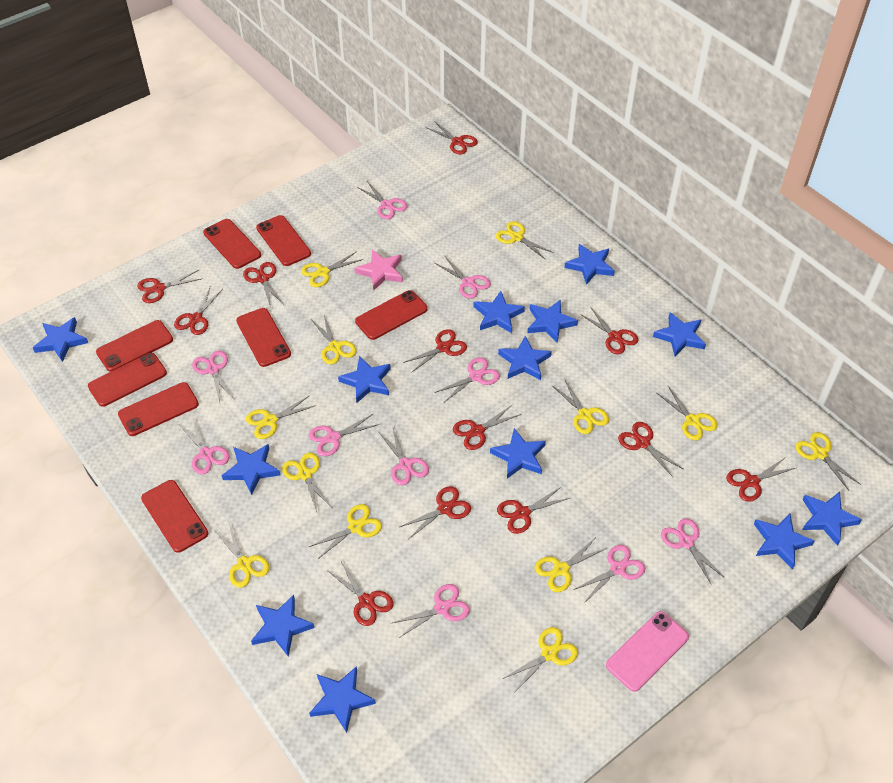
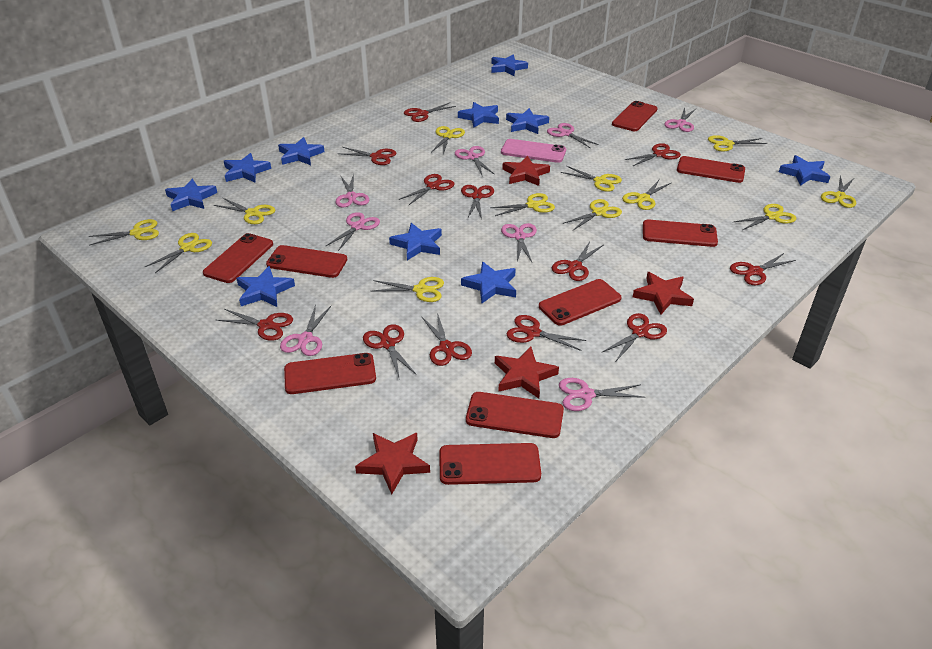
blue star: [33,317,88,362] [222,444,280,495] [251,595,314,657] [309,666,376,733] [338,356,391,403] [474,291,525,333] [490,428,546,479] [498,336,552,380] [527,299,578,343] [565,244,615,285] [653,312,706,357] [754,514,814,570] [802,492,862,546] = 13 -> [165,179,217,211] [224,153,271,182] [236,266,295,307] [278,137,325,165] [389,223,442,260] [458,102,499,128] [461,262,516,304] [491,55,528,76] [506,108,549,134] [779,155,830,186] = 10
pink scissors: [180,419,230,474] [192,351,235,403] [309,414,380,456] [357,181,407,219] [379,426,429,485] [392,584,470,638] [435,256,491,299] [435,357,500,402] [573,545,645,602] [661,518,725,585] = 10 -> [280,304,331,356] [326,212,380,251] [335,174,369,208] [455,146,495,175] [501,223,537,262] [547,123,599,148] [559,378,645,411] [664,107,696,132] = 8
pink star: [354,250,403,290] = 1 -> none = 0
red phone: [88,353,167,407] [96,320,173,372] [118,382,199,436] [141,480,208,553] [203,219,261,269] [236,308,291,367] [256,215,311,266] [355,290,428,340] = 8 -> [203,233,273,283] [266,245,347,278] [284,353,376,394] [439,443,541,485] [466,392,564,438] [539,279,621,326] [612,101,658,131] [643,220,718,247] [677,156,745,183] = 9
red star: none = 0 -> [355,433,430,494] [495,347,559,398] [502,156,550,186] [633,272,694,314] = 4

